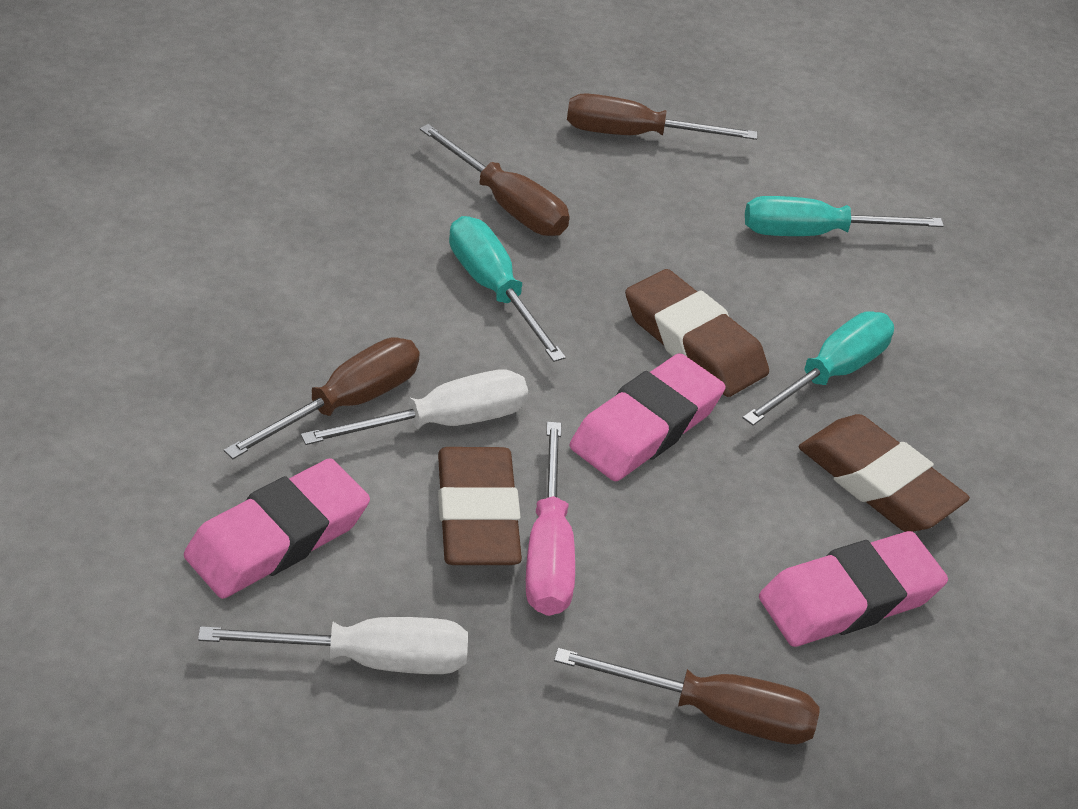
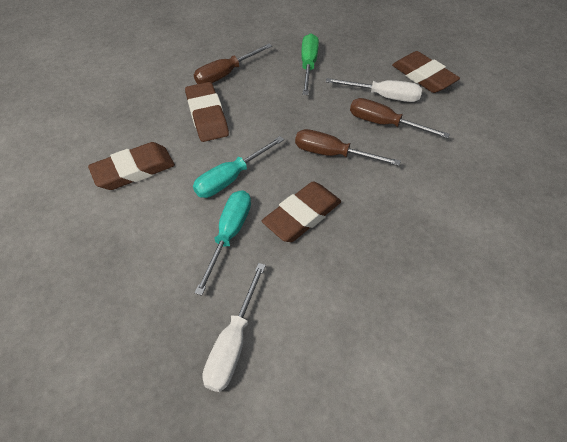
brown eraser: [438,447,522,565] [625,269,769,397] [799,414,970,532] = 3 -> [88,142,175,190] [185,82,229,142] [262,182,341,242] [392,51,460,93] = 4
brown screwdriver: [224,337,420,459] [419,124,569,236] [554,648,820,744] [567,93,757,140] = 4 -> [194,44,272,84] [295,129,401,166] [350,98,450,139] = 3
green screwdriver: none = 0 -> [301,33,319,95] = 1
pink eraser: [184,458,370,599] [570,353,725,482] [759,531,948,647] = 3 -> none = 0
pink screwdriver: [526,421,575,616] = 1 -> none = 0
turquoise screwdriver: [449,216,566,362] [743,311,894,426] [745,196,944,236] = 3 -> [193,136,284,198] [195,190,251,296] = 2

